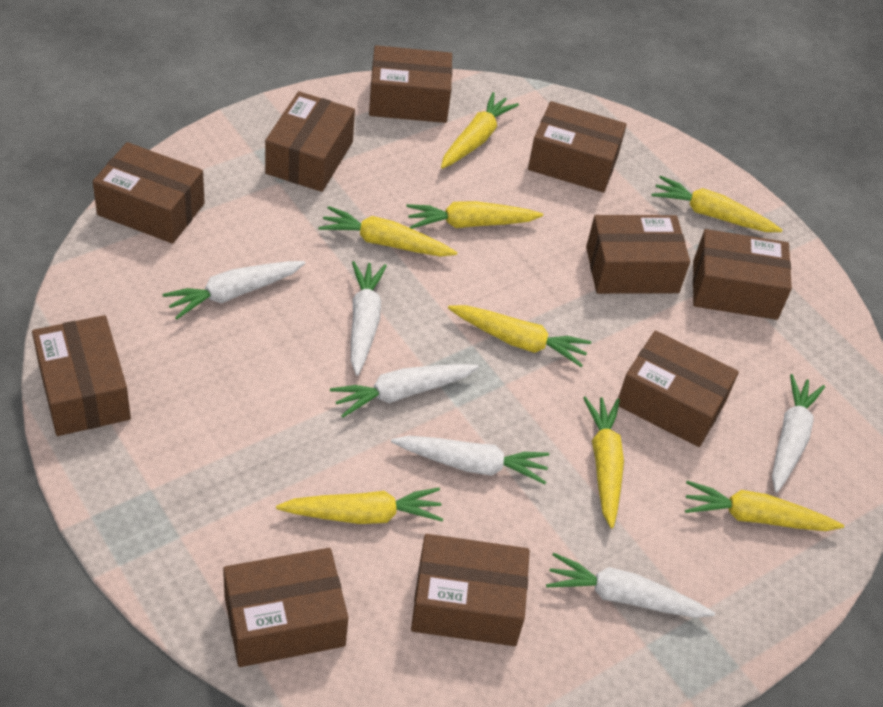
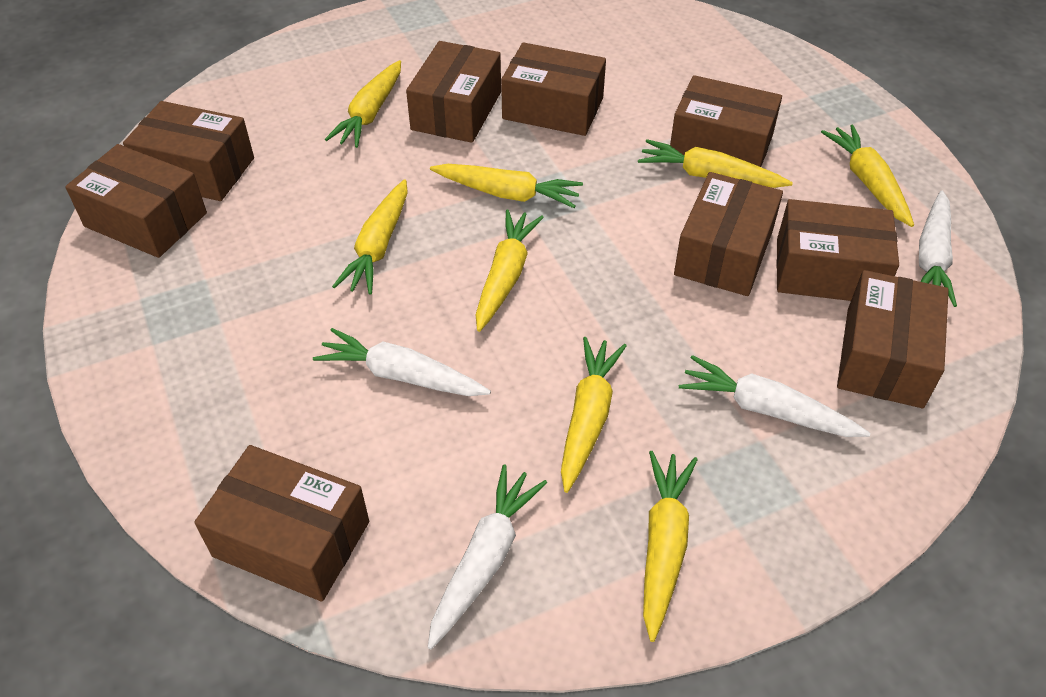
brown box: [32,315,131,436] [93,142,205,244] [223,548,348,667] [265,91,355,192] [369,45,452,123] [411,534,530,646] [528,101,627,193] [586,215,690,294] [618,331,739,447] [693,229,792,320] = 10 -> [65,144,207,258] [123,101,254,201] [194,445,369,602] [406,41,501,143] [501,42,606,136] [670,75,782,167] [674,172,783,296] [777,199,899,301] [837,270,949,408] = 9
white carrot: [162,261,305,319] [330,364,479,418] [351,261,387,375] [391,436,549,484] [546,553,715,618] [772,374,825,493] = 6 -> [313,328,491,396] [428,464,547,650] [679,355,870,437] [919,191,957,307] = 4

